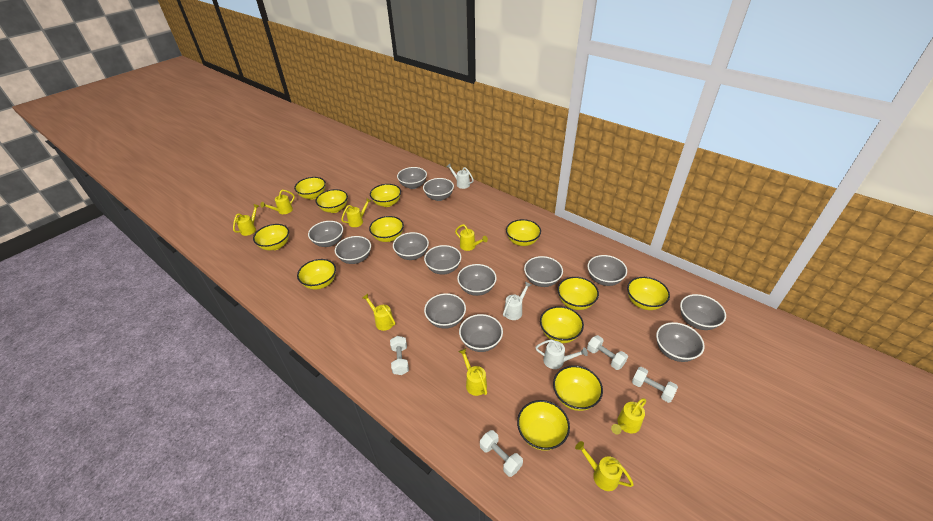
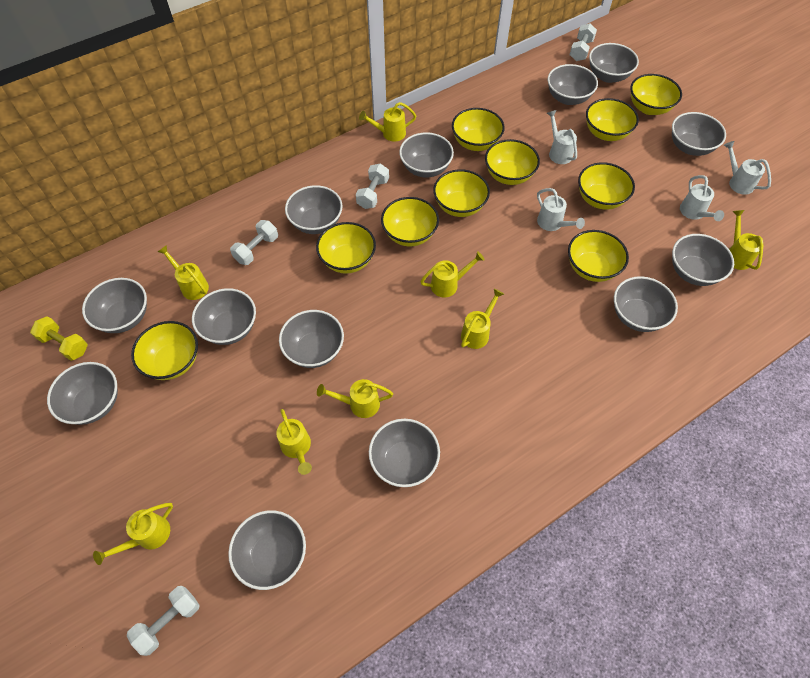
white watering can: [446,164,474,189] [503,282,531,320] [535,339,588,369] = 3 -> [537,188,585,231] [547,110,577,164] [680,175,724,221] [724,141,771,195] = 4
yellow bowl: [253,224,289,250] [294,177,326,200] [297,259,336,289] [316,189,348,213] [369,216,404,242] [370,184,401,207] [506,219,541,246] [517,400,570,451] [540,306,584,343] [553,365,603,411] [557,277,599,310] [627,277,670,310] = 12 -> [131,321,198,380] [316,222,376,274] [381,197,439,247] [433,169,490,217] [452,108,505,151] [485,139,540,185] [568,230,629,282] [578,162,635,210] [586,98,639,141] [630,74,682,115] = 10
yellow dumbbell: none = 0 -> [30,316,88,361] = 1

